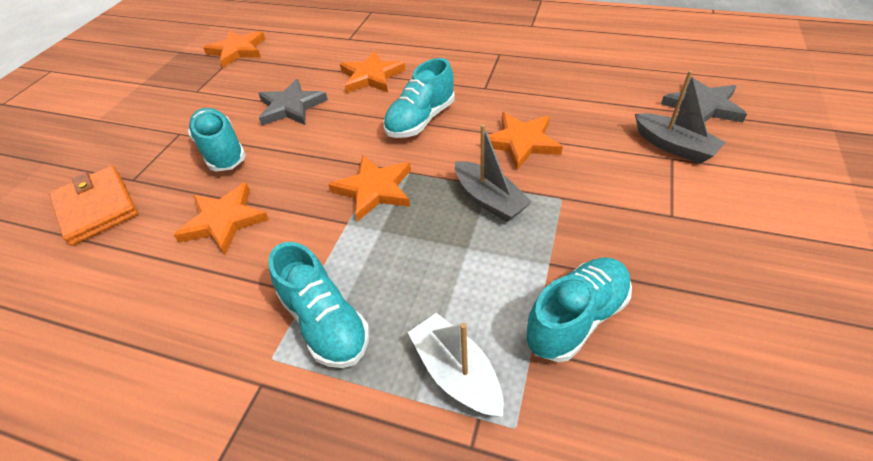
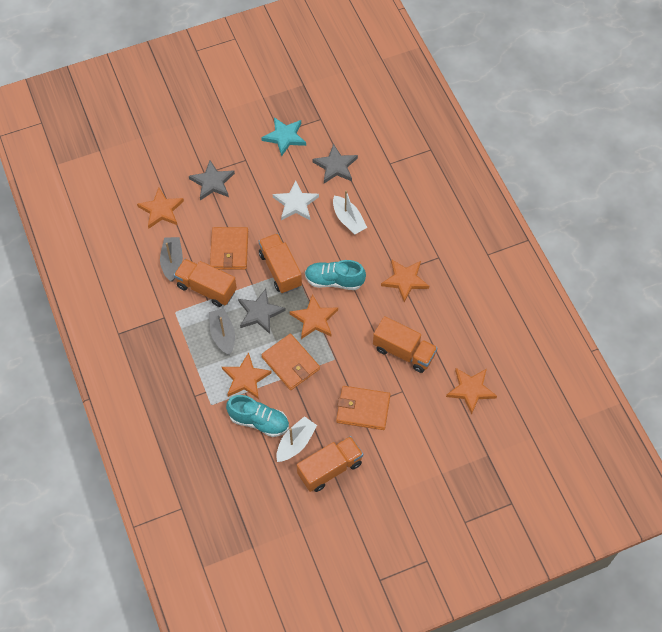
grey star: [258,79,328,125] [661,77,747,122] = 2 -> [189,161,235,201] [238,289,286,334] [312,144,358,183] = 3
orange truck: none = 0 -> [174,259,237,307] [259,233,302,294] [297,436,363,492] [373,316,438,373] = 4
orange wallet: [49,166,138,246] = 1 -> [210,227,248,270] [261,334,320,390] [336,386,391,430] = 3
turquoise shoe: [188,108,246,172] [268,242,370,368] [383,58,455,138] [525,257,632,362] = 4 -> [226,395,289,437] [305,260,366,290] = 2
turquoise star: none = 0 -> [261,117,306,157] = 1
white boat: [408,313,504,417] = 1 -> [276,416,317,462] [333,190,367,235] = 2
white star: none = 0 -> [273,181,319,220] = 1

